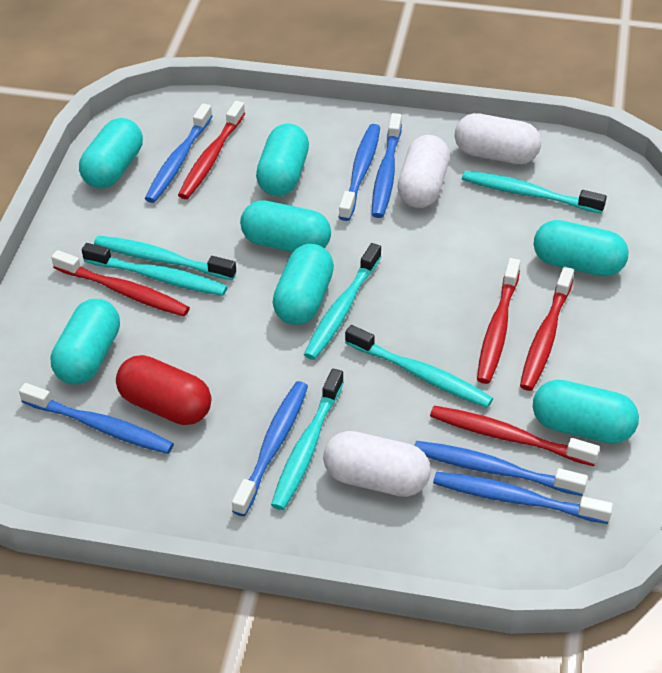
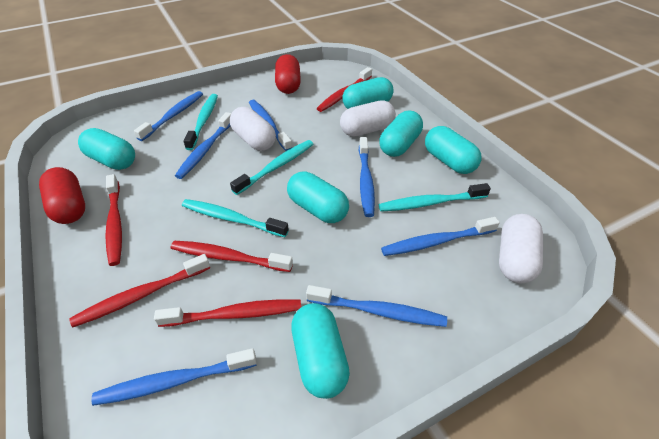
red capsule: [116,355,211,425] = 1 -> [39,167,85,224] [275,54,301,94] = 2
turquoise capsule: [51,299,120,385] [79,118,143,189] [240,200,331,252] [256,124,309,196] [273,244,334,325] [533,380,639,444] [534,220,629,276] = 7 -> [78,128,135,170] [287,171,349,223] [291,303,350,399] [343,77,393,109] [379,111,423,157] [425,126,482,174] = 6
turquoise toothbrush: [82,243,227,296] [94,235,236,280] [271,368,344,510] [304,243,381,360] [345,325,493,408] [462,171,607,214] = 6 -> [182,199,289,237] [183,94,218,150] [230,140,313,195] [379,183,491,212] = 4

